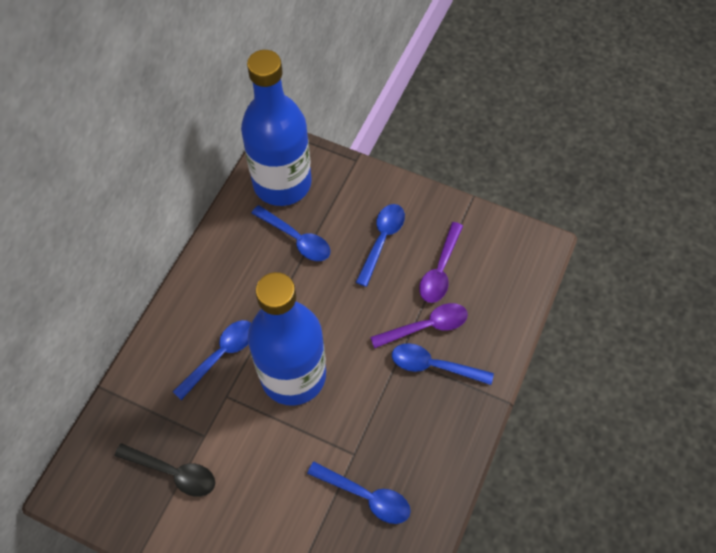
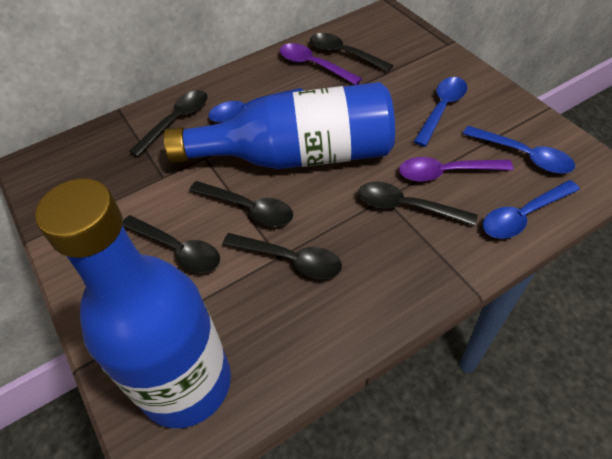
black spoon: [114,443,215,497] = 1 -> [122,215,220,273] [129,90,208,157] [189,181,293,227] [222,233,342,279] [310,33,393,72] [358,182,478,226] = 6
blue spoon: [173,320,251,400] [252,205,330,261] [307,461,411,524] [356,204,405,287] [392,343,494,385] = 5 -> [208,88,303,123] [414,77,467,147] [463,126,575,174] [483,180,580,239] = 4

